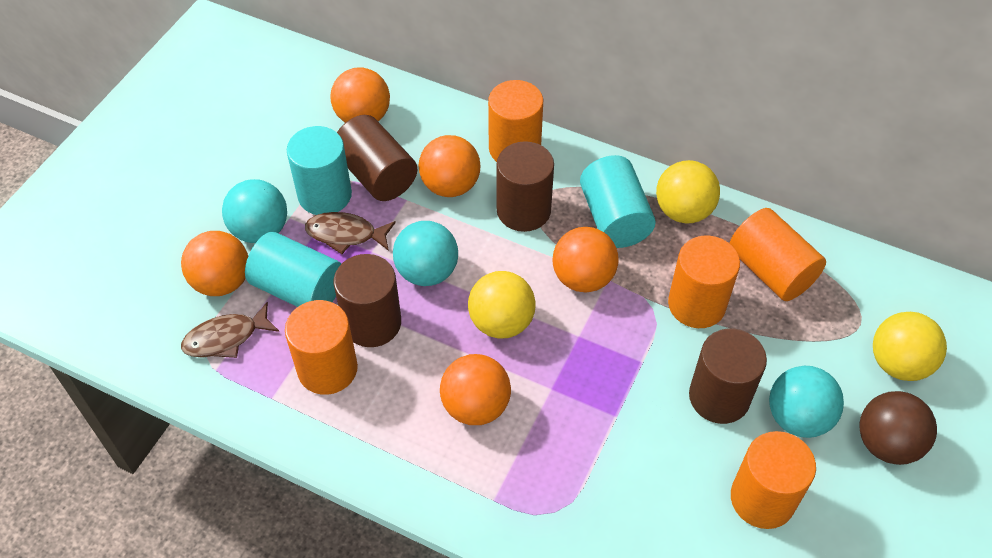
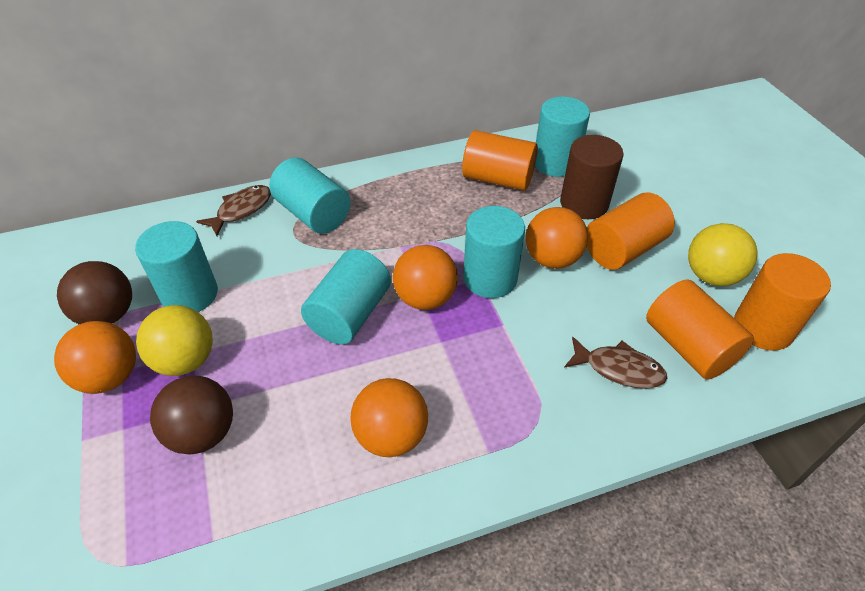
brown ball: [860,391,937,465] = 1 -> [57,261,132,325] [150,376,233,455] = 2
brown cylinder: [334,254,401,347] [337,115,417,201] [497,141,554,232] [689,329,767,424] = 4 -> [560,135,624,219] = 1
orange ball: [181,231,248,296] [331,68,390,123] [419,135,480,197] [440,354,511,425] [552,227,619,293] = 5 -> [54,321,136,394] [350,378,428,457] [393,245,458,310] [526,207,588,269] = 4
orange cylinder: [285,300,358,395] [488,80,543,162] [668,235,740,328] [729,208,826,301] [731,431,816,529] = 5 -> [462,130,538,191] [587,192,675,270] [646,279,754,379] [734,253,831,351] = 4
turquoise ball: [222,179,287,243] [393,221,458,286] [769,366,844,438] = 3 -> none = 0
turquoise cylinder: [245,232,341,307] [287,126,352,215] [580,155,656,248] = 3 -> [135,221,218,312] [269,158,351,234] [301,249,391,345] [463,206,525,298] [535,97,590,177] = 5
yellow ball: [468,271,536,339] [656,160,720,224] [873,312,947,381] = 3 -> [136,305,213,376] [688,223,758,286] = 2

